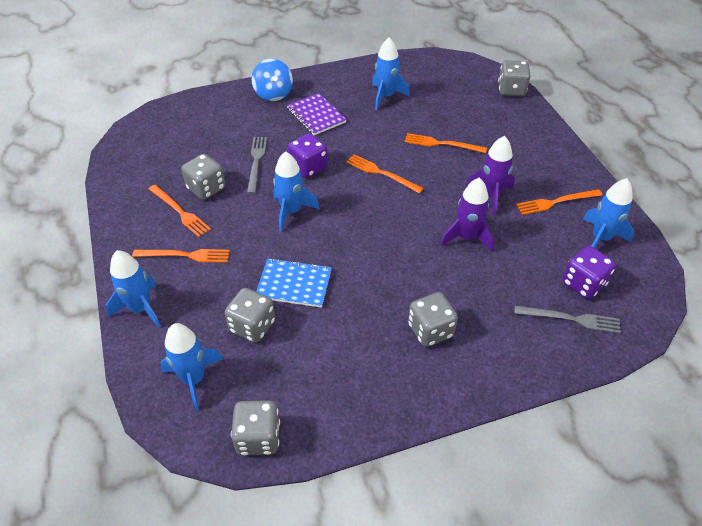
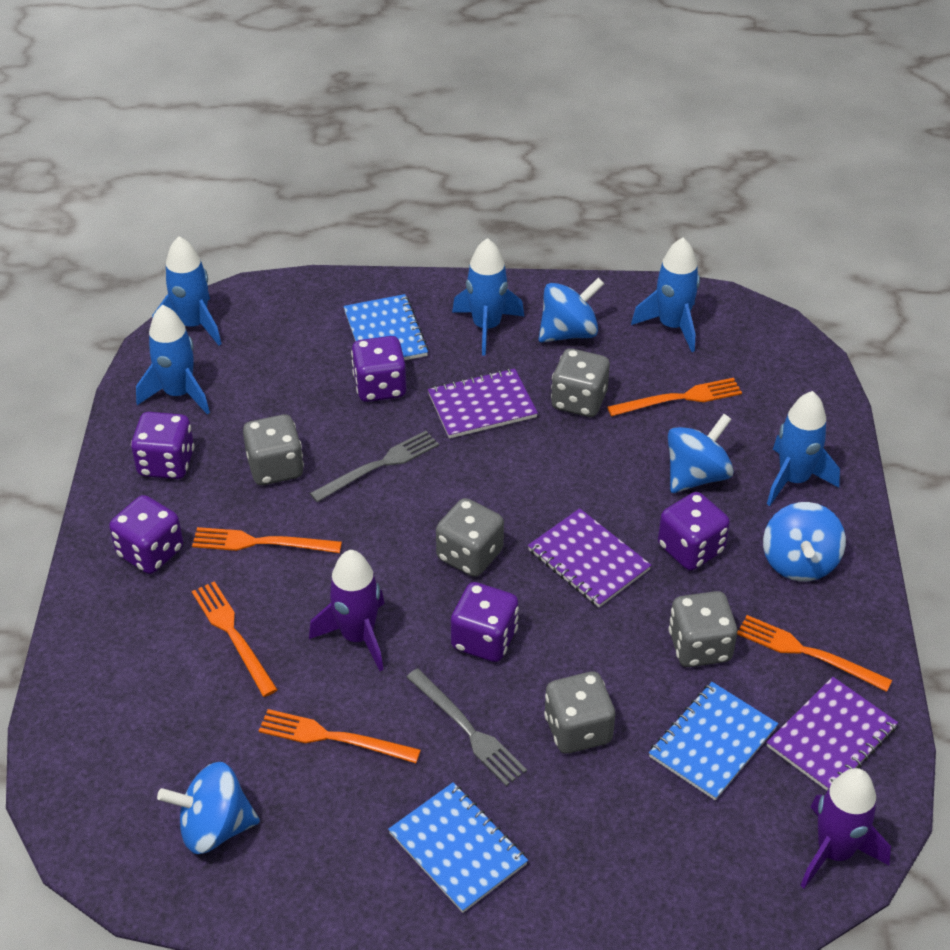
blue notebook: [256,258,332,308] = 1 -> [343,294,429,360] [388,783,528,913] [649,682,778,800] = 3
blue spinning top: [252,59,293,101] = 1 -> [157,762,260,854] [539,278,604,342] [668,414,734,493] [763,502,846,582] = 4
purple dice: [288,133,328,178] [563,246,616,299] = 2 -> [109,495,183,574] [131,412,194,479] [351,336,407,402] [451,582,519,662] [658,492,730,571] = 5
purple notebook: [286,93,347,135] = 1 -> [428,368,538,439] [528,508,651,607] [767,677,898,791] = 3

